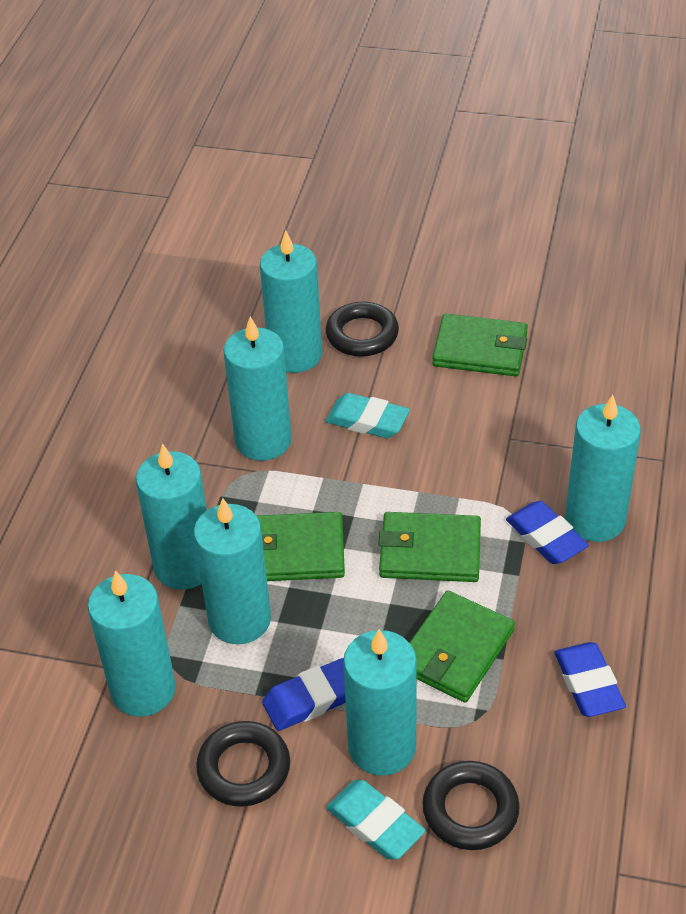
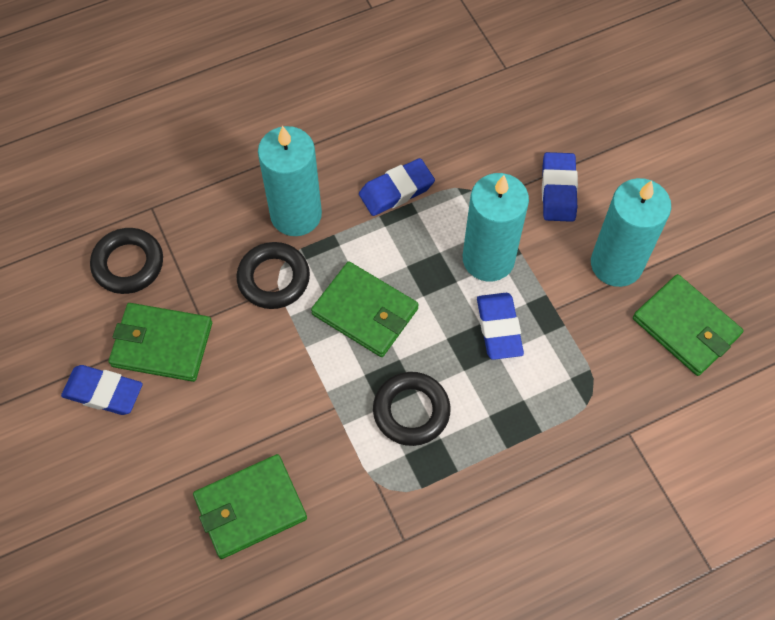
blue eraser: [262,658,346,731] [506,501,589,564] [554,642,626,717] = 3 -> [61,365,143,415] [359,158,435,216] [477,293,524,360] [542,152,578,222] = 4
turquoise candle: [88,570,176,717] [136,443,207,590] [193,498,271,644] [223,316,292,461] [260,230,322,373] [343,629,417,776] [565,395,641,542] = 7 -> [258,126,322,236] [463,173,529,281] [591,178,671,287] = 3
turquoise eraser: [326,393,410,438] [326,780,425,860] = 2 -> none = 0

